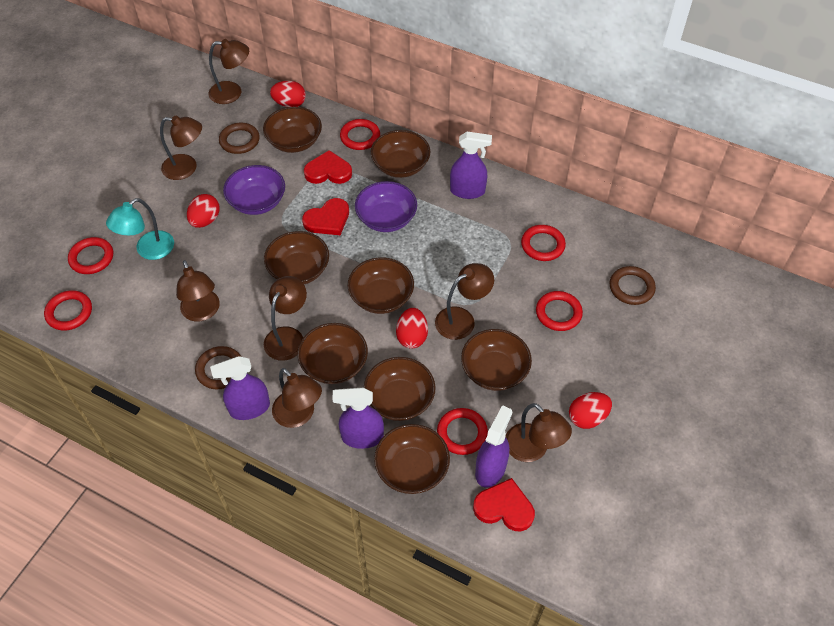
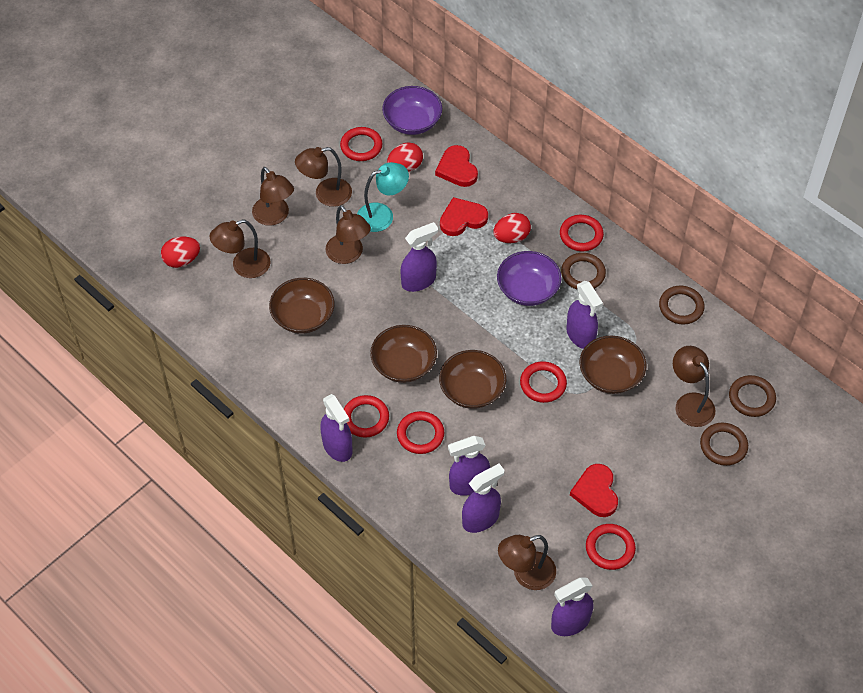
brown bowl: [263,107,322,153] [264,231,329,284] [298,323,368,384] [347,257,414,314] [364,357,436,421] [371,130,431,178] [374,424,450,494] [461,329,532,391] = 8 -> [269,278,335,334] [370,325,437,383] [439,350,506,409] [579,336,647,394] = 4
brown lamp: [160,115,202,180] [176,260,220,322] [208,39,249,104] [264,276,307,361] [272,368,322,428] [435,263,494,340] [505,403,572,462] = 7 -> [209,220,270,278] [252,167,294,226] [295,147,352,207] [326,205,371,264] [498,535,556,590] [673,346,715,427] = 6
brown ring: [195,346,242,390] [219,123,260,154] [610,266,656,305] = 3 -> [561,253,606,289] [659,286,705,324] [700,423,748,466] [729,375,776,417] = 4
purple spray bottle: [210,356,270,420] [332,388,384,449] [450,132,492,199] [475,405,512,488] = 4 -> [320,394,353,462] [400,222,438,292] [448,436,490,496] [462,464,505,533] [551,578,594,636] [566,281,603,349] = 6
red egg: [187,194,220,228] [270,81,306,107] [396,308,428,348] [569,392,612,429] = 4 -> [161,237,200,268] [387,142,423,172] [493,213,531,243] = 3

